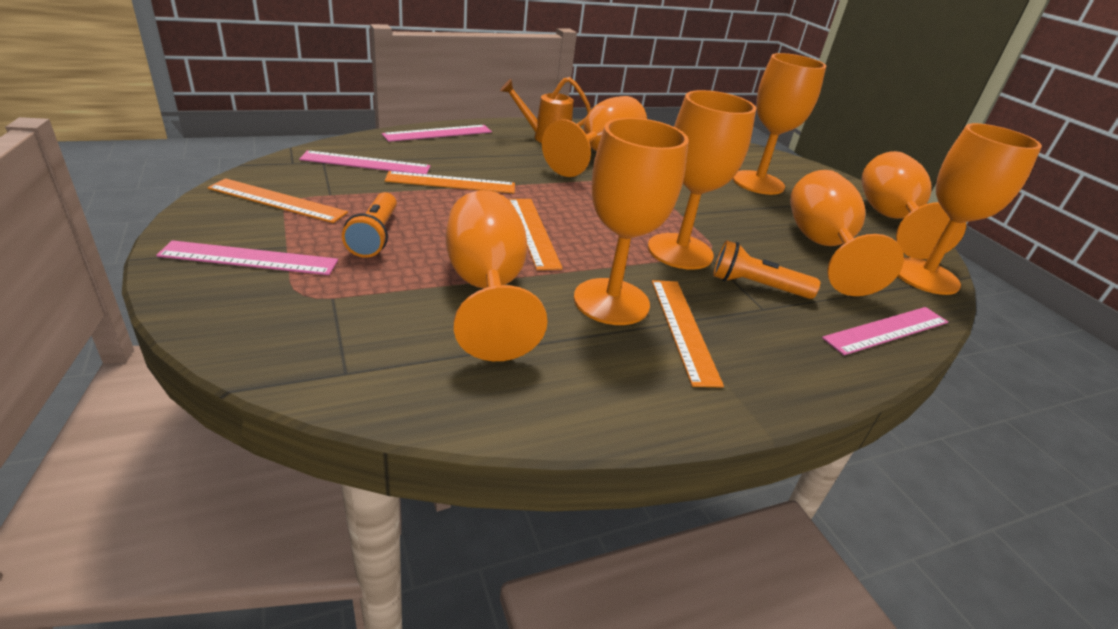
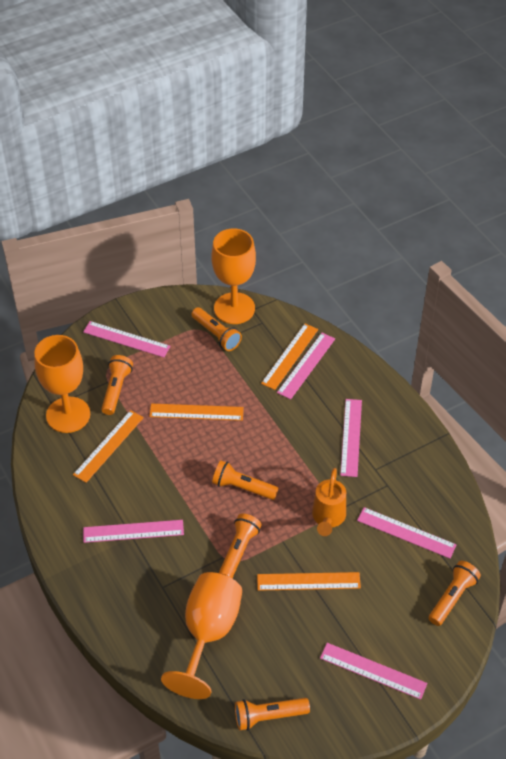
orange flashlight: [342,192,397,258] [713,240,820,299] = 2 -> [101,355,133,415] [191,307,242,351] [212,461,279,500] [219,513,262,578] [235,698,310,731] [429,561,481,626] = 6
orange goblet: [446,190,548,361] [542,96,647,177] [574,118,689,325] [648,90,756,270] [733,53,826,195] [790,170,904,296] [861,151,966,259] [898,123,1042,295] = 8 -> [34,335,90,433] [161,572,242,699] [212,228,256,324] = 3
pink ruler: [156,240,338,275] [299,150,430,174] [382,125,492,142] [822,307,948,355] = 4 -> [83,321,170,357] [83,520,184,543] [277,333,335,399] [320,643,427,700] [340,399,362,477] [357,507,457,558] = 6

